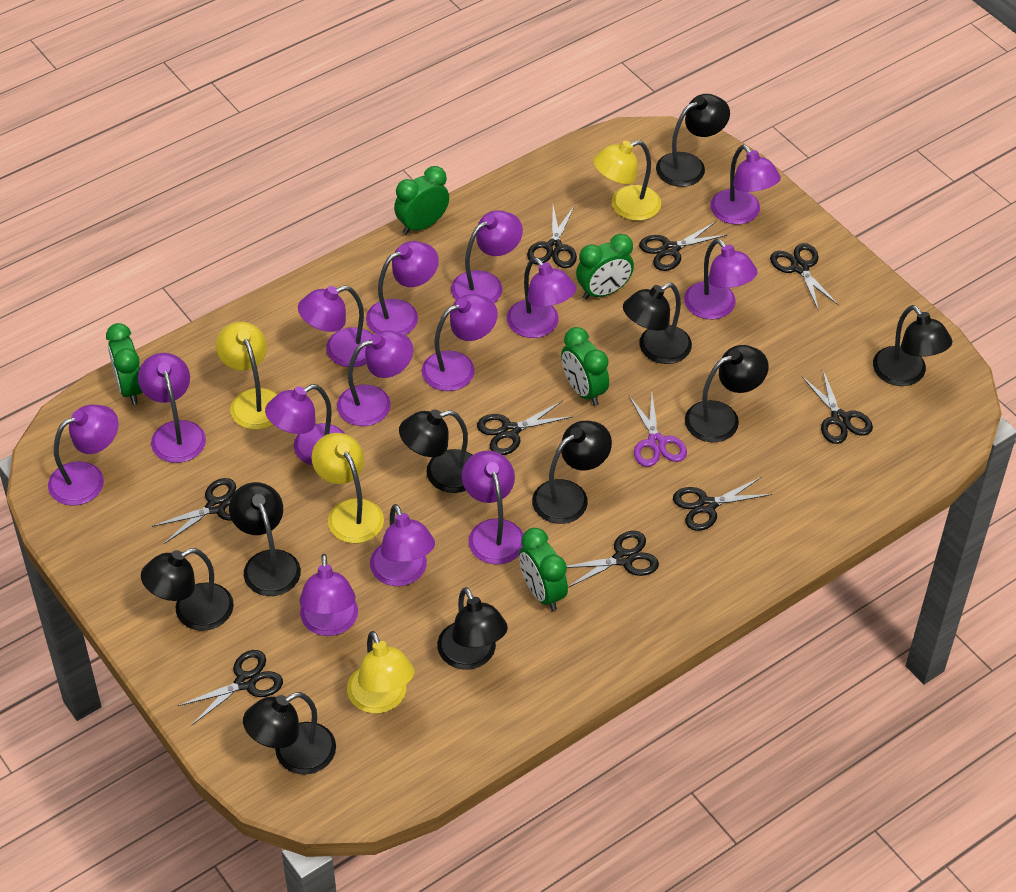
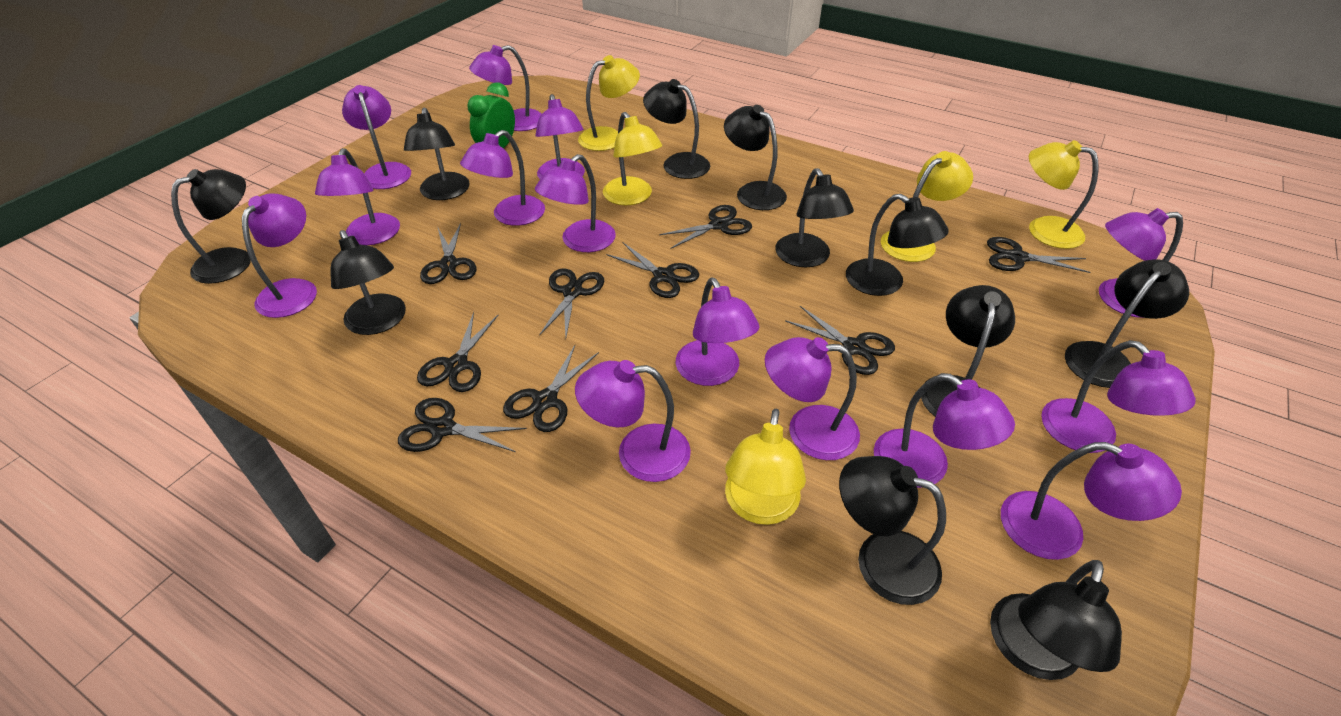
black lamp: [141,548,234,631] [229,482,301,596] [243,692,336,775] [399,410,472,493] [437,587,508,670] [532,421,612,524] [623,283,692,364] [656,94,730,187] [685,345,769,442] [873,305,952,386] = 10 -> [171,169,251,284] [331,230,406,335] [404,108,470,200] [643,79,710,179] [724,105,787,210] [775,168,854,267] [839,456,946,605] [846,194,949,296] [921,285,1015,417] [990,560,1122,680] [1065,259,1189,388] = 11
green clock: [106,323,142,405] [394,166,449,235] [519,528,568,611] [561,327,609,406] [576,234,634,300] = 5 -> [467,82,515,148] = 1
purple scissors: [629,394,687,467] = 1 -> none = 0
yellow lamp: [216,322,277,430] [312,433,384,543] [347,631,415,713] [593,140,661,221] = 4 -> [578,55,640,151] [603,112,662,205] [725,409,806,525] [881,151,973,262] [1029,140,1098,249] = 5

